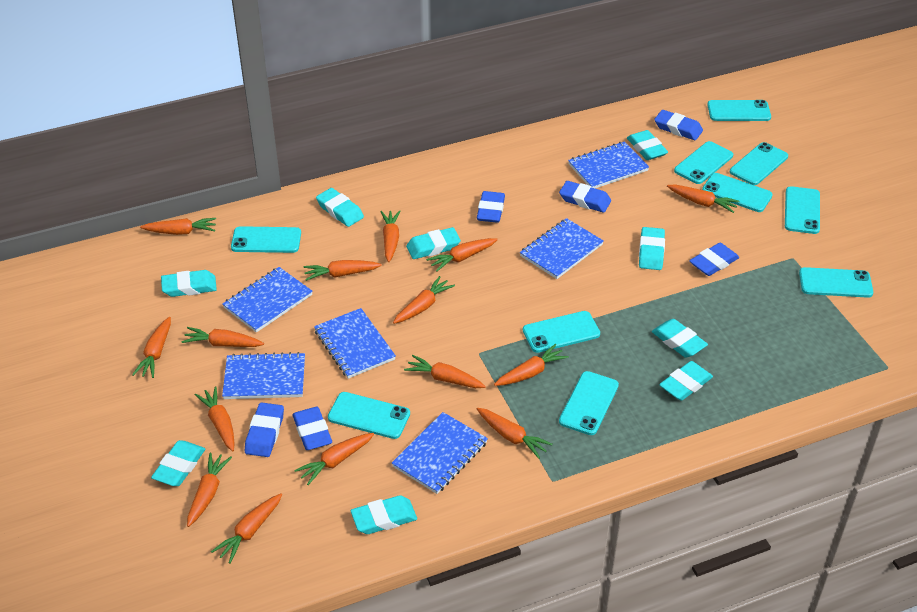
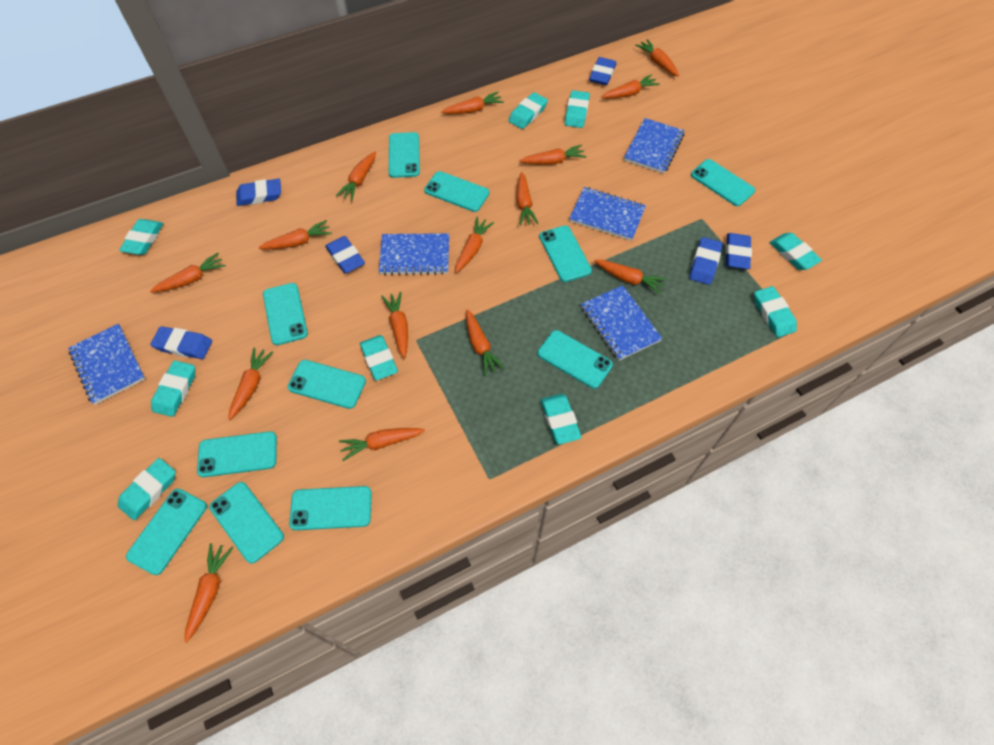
blue notebook: [222,352,305,399] [223,267,313,333] [314,308,396,379] [392,412,488,494] [520,218,604,279] [568,141,649,188] = 6 -> [68,324,145,405] [379,233,449,275] [569,187,646,241] [581,285,662,361] [624,118,685,174] = 5
turquoise phone: [231,226,301,253] [328,392,410,439] [523,311,600,353] [559,371,619,435] [674,141,733,184] [702,173,773,212] [707,100,771,121] [730,142,788,185] [785,186,820,234] [799,267,873,298] = 10 -> [126,489,207,575] [197,431,277,477] [209,482,284,564] [263,283,308,345] [287,360,366,409] [289,486,372,530] [389,132,420,178] [424,171,489,212] [538,330,613,389] [539,226,592,282] [691,159,755,206] = 11

